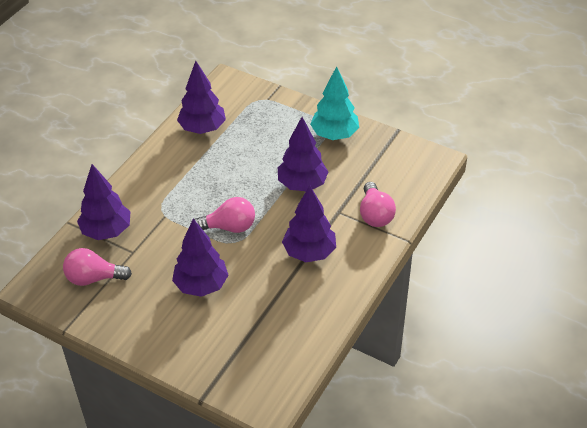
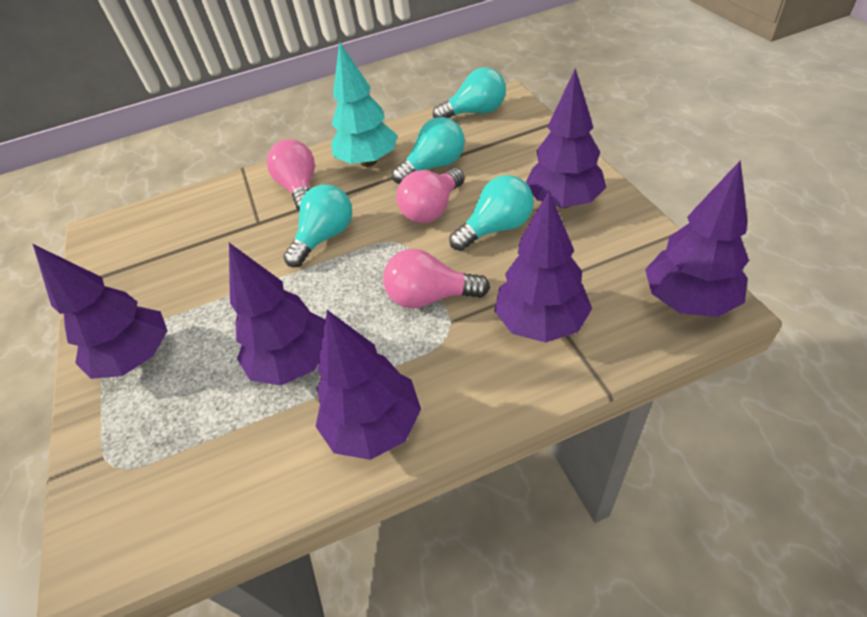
purple tree: [77,164,131,240] [172,219,229,297] [177,61,226,134] [278,117,328,191] [282,185,336,262] = 5 -> [33,244,168,379] [229,243,325,386] [315,310,421,460] [494,191,592,343] [526,68,606,208] [645,160,749,317] = 6
turquoise light bulb: none = 0 -> [283,184,352,267] [392,117,465,184] [433,67,506,118] [449,175,534,251] = 4

